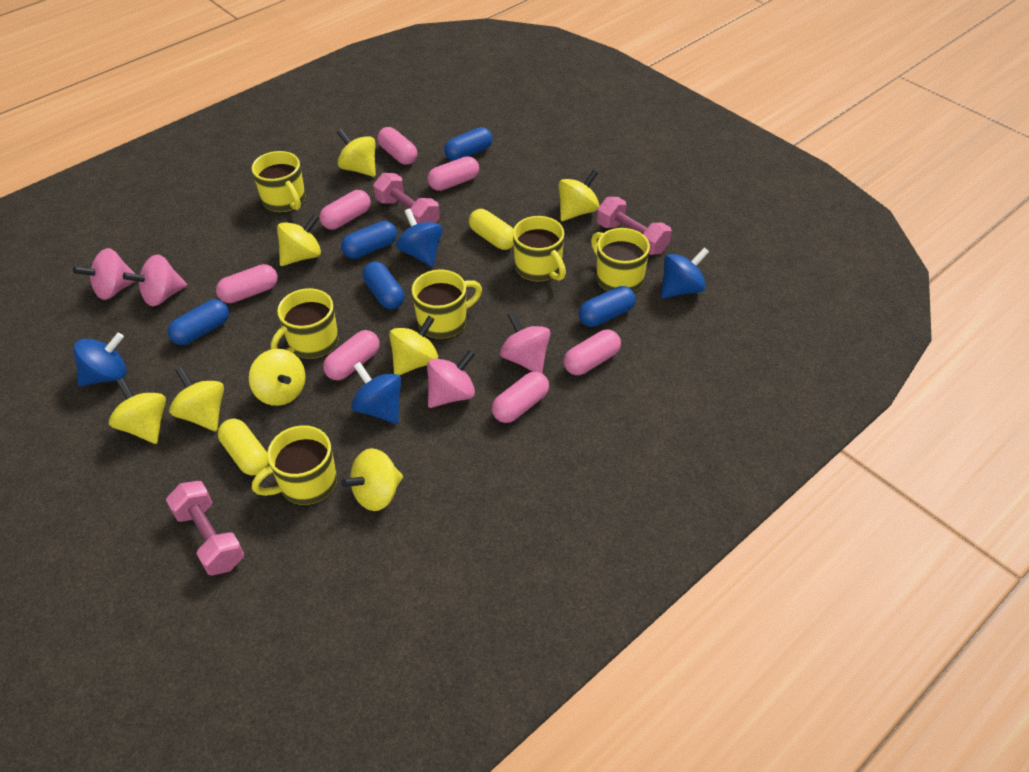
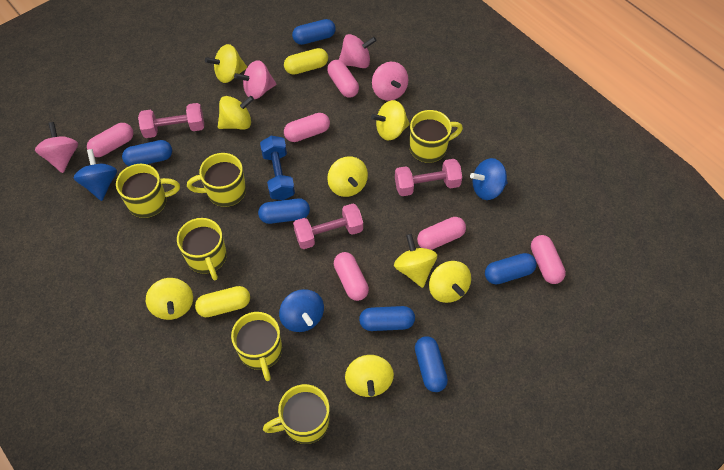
blue capsule: [168,299,229,345] [341,221,397,259] [362,262,404,309] [444,127,493,161] [578,286,636,327] = 5 -> [122,140,172,166] [258,198,310,224] [292,19,336,45] [359,306,415,331] [415,336,448,392] [485,253,537,284] = 6
blue dumbbell: none = 0 -> [260,136,295,200] = 1
blue spinning top: [73,333,126,386] [351,362,402,424] [396,208,443,267] [661,247,709,298] = 4 -> [74,149,117,201] [279,289,324,332] [470,158,508,200] = 3
pink capsule: [216,264,278,303] [319,190,371,230] [323,330,380,380] [377,127,417,165] [428,156,479,191] [492,372,549,423] [564,330,621,375] = 7 -> [87,123,133,157] [284,113,330,142] [327,60,359,98] [334,252,369,301] [417,217,466,250] [531,235,566,284] = 6

